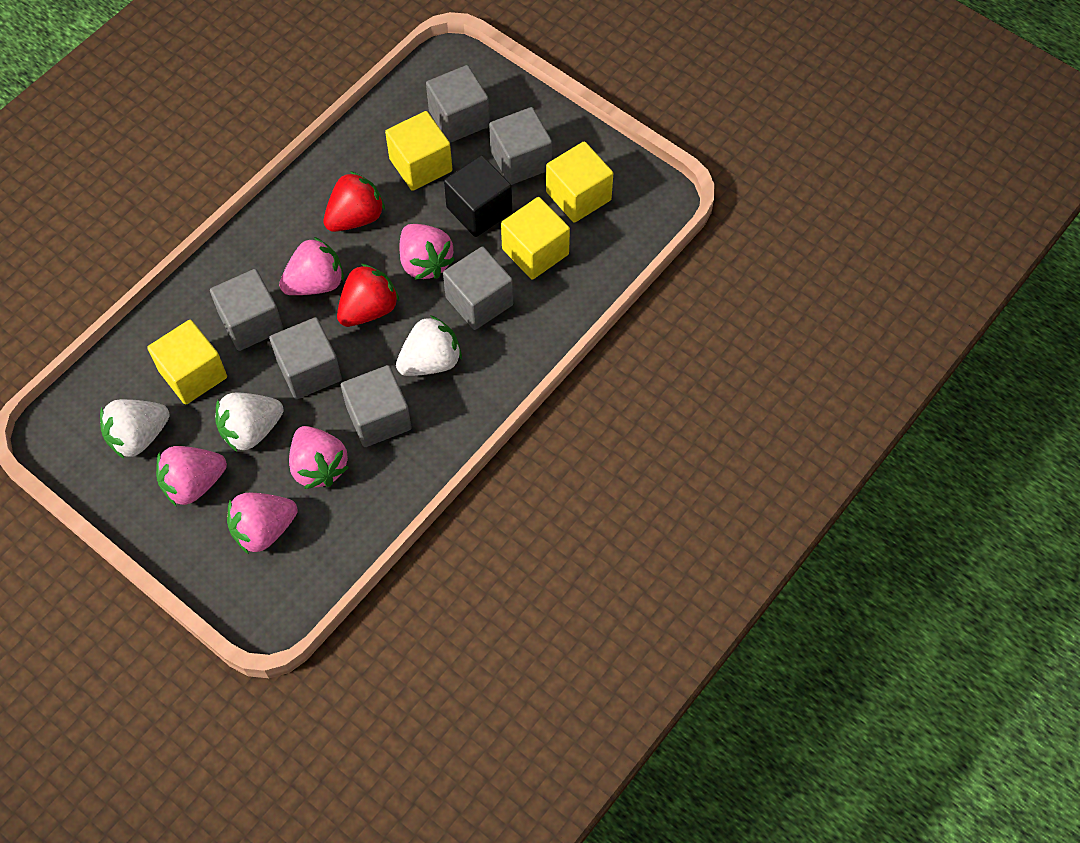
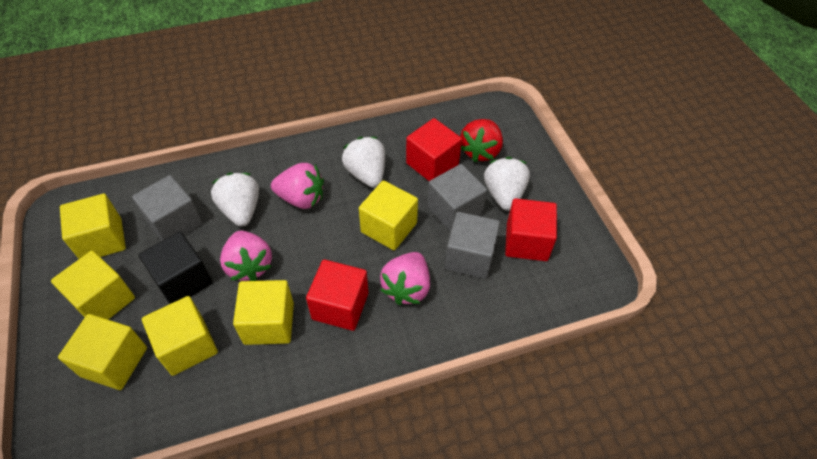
grey cube: [210,269,284,351] [269,317,342,399] [341,365,412,447] [426,65,490,143] [443,247,513,330] [489,107,552,185] = 6 -> [132,175,202,241] [427,164,487,232] [445,212,500,279] = 3
pink strawberry: [156,446,227,507] [227,493,298,554] [279,237,344,295] [289,426,349,489] [399,224,455,280] = 5 -> [220,231,272,281] [271,163,324,209] [380,252,430,305] = 3
red cube: none = 0 -> [306,259,369,331] [406,118,462,181] [505,198,557,261] = 3
red strawberry: [323,171,385,232] [337,263,399,327] = 2 -> [460,119,503,162] = 1
yellow cube: [147,320,227,405] [385,111,452,191] [501,197,570,280] [546,141,613,223] = 4 -> [51,251,135,320] [58,314,147,390] [60,194,126,259] [142,296,218,376] [233,280,294,345] [359,180,418,250] = 6

